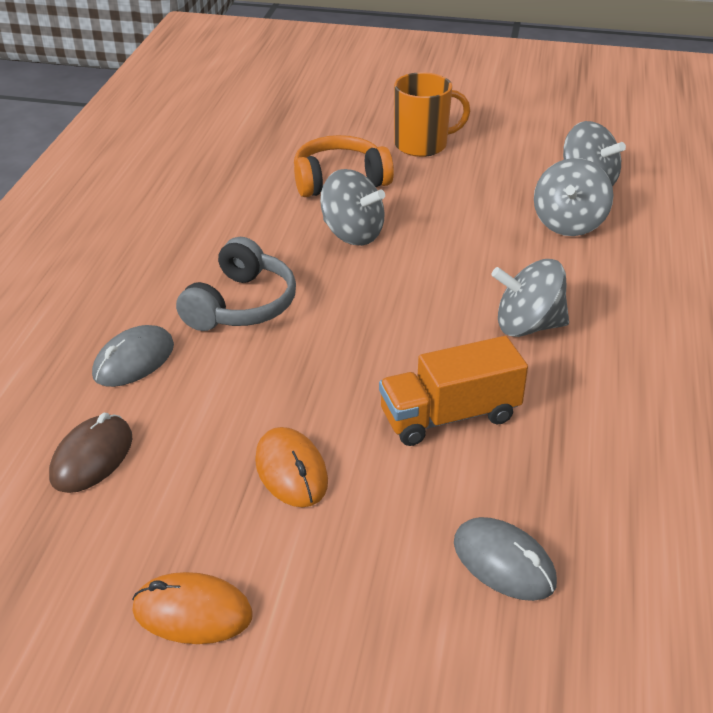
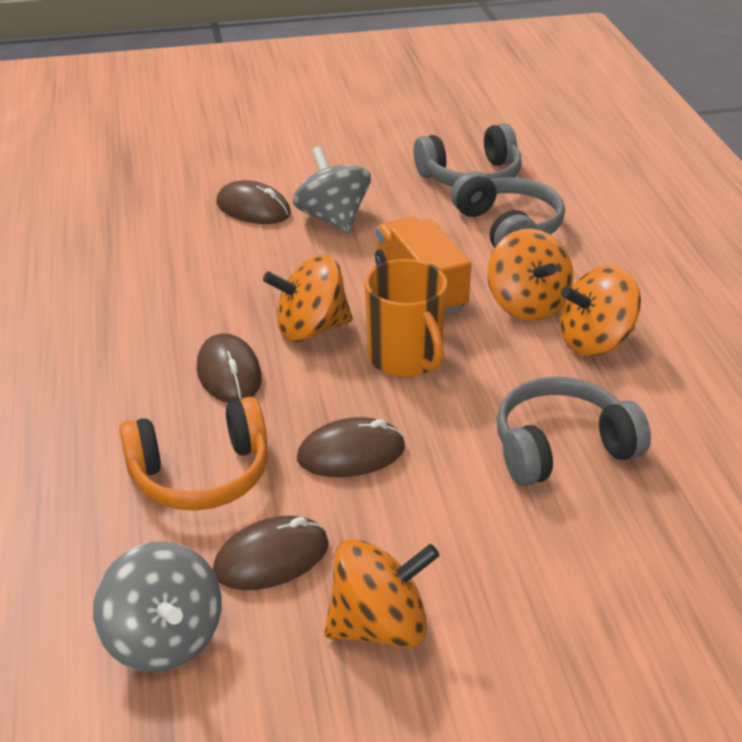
brown mouse: [49,413,133,493] = 1 -> [197,333,262,403] [213,516,329,590] [216,180,291,224] [297,417,405,477] = 4
grey headphones: [176,237,296,331] = 1 -> [414,123,522,187] [451,171,565,248] [497,377,651,486] = 3
grey mouse: [92,325,174,387] [454,517,557,601] = 2 -> none = 0
grey spinning top: [320,169,385,246] [491,259,569,337] [534,158,614,236] [563,121,626,187] = 4 -> [93,541,221,672] [293,146,371,234] = 2
orange mouse: [132,572,253,644] [255,427,328,507] = 2 -> none = 0
orange spinning top: none = 0 -> [263,255,353,342] [324,539,440,648] [487,228,573,321] [560,265,641,356] = 4

